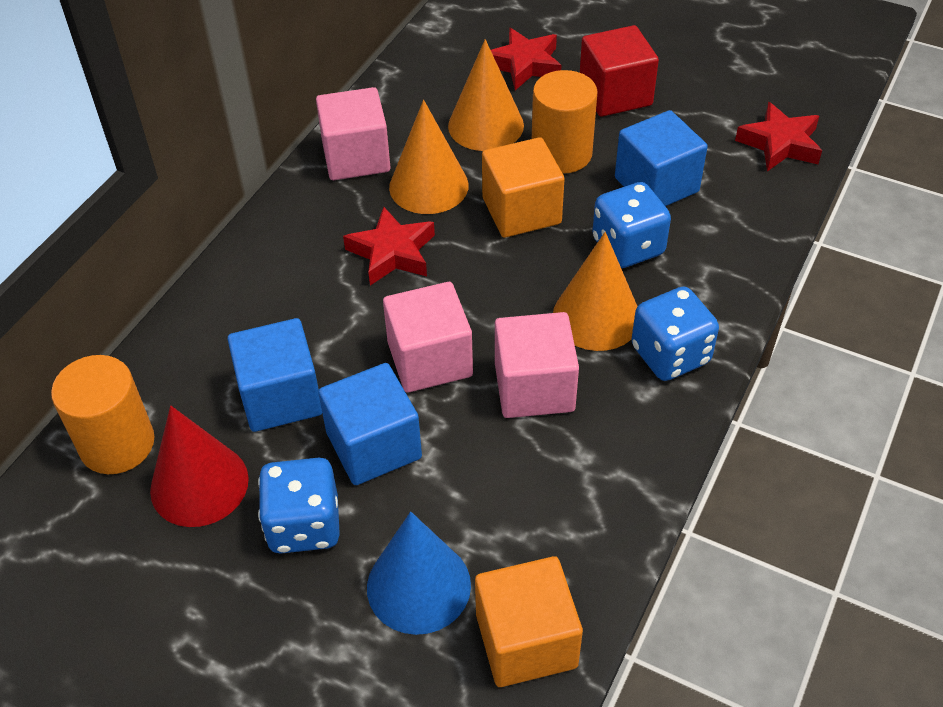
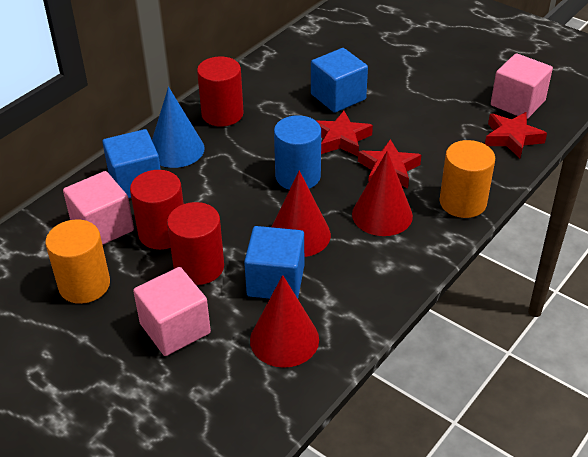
blue cylinder: none = 0 -> [274,115,321,190] = 1
blue dice: [258,458,340,554] [592,182,671,268] [631,287,719,381] = 3 -> none = 0
orange cone: [389,100,469,214] [448,39,524,151] [553,232,638,351] = 3 -> none = 0
orange cube: [475,556,583,687] [482,137,564,238] = 2 -> none = 0
red cone: [150,405,249,527] = 1 -> [250,275,319,368] [272,171,331,257] [352,151,413,236] = 3
red cube: [580,25,659,117] = 1 -> none = 0
red cylinder: none = 0 -> [130,170,184,250] [167,202,224,285] [197,56,244,127] = 3

